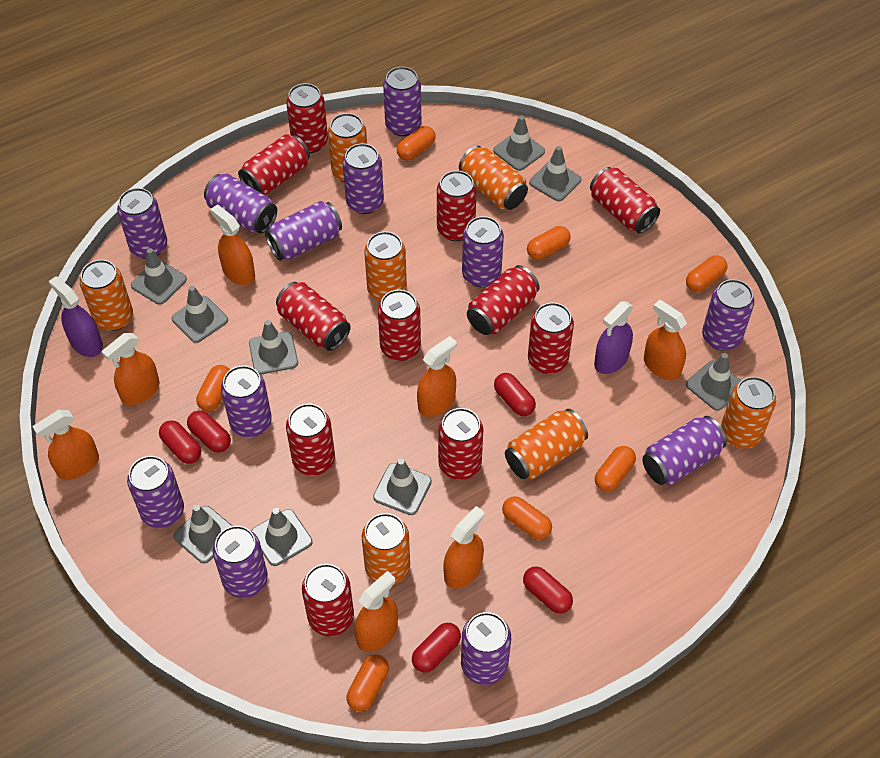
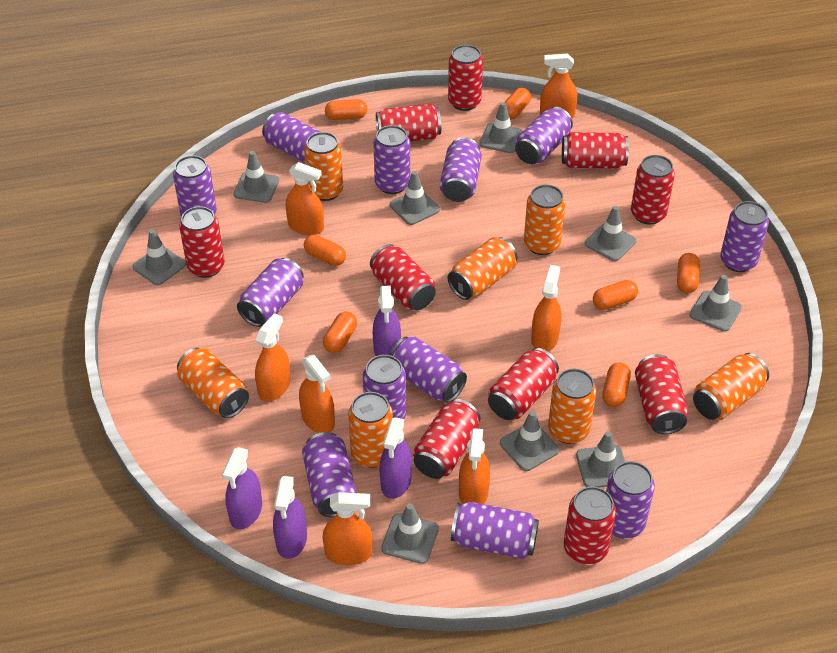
purple spray bottle: [49,276,103,357] [594,301,633,374] = 2 -> [222,447,262,529] [273,476,307,559] [373,285,401,356] [380,417,412,499] = 4
red can: [238,134,310,195] [276,282,351,351] [286,83,328,153] [286,404,335,476] [302,564,354,637] [378,290,421,361] [437,170,477,241] [438,408,483,480] [467,265,540,335] [528,302,574,374] [590,167,660,233] = 11 -> [179,206,225,278] [370,244,436,310] [376,104,441,141] [413,399,480,479] [448,45,483,111] [488,348,559,420] [562,132,629,169] [564,486,616,564] [631,155,675,225] [635,354,688,434] = 10
red capsule: [159,420,201,464] [187,411,231,453] [412,623,461,673] [494,373,536,416] [523,566,573,614] = 5 -> none = 0

